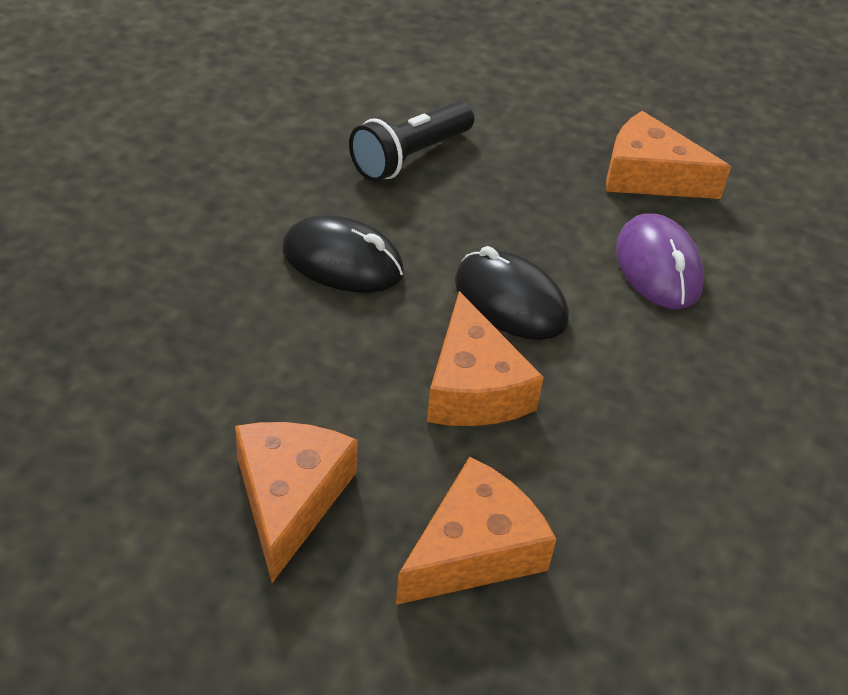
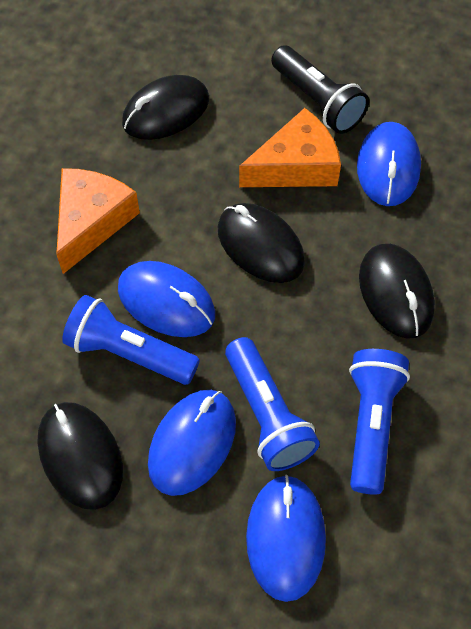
black mouse: [282,214,404,292] [455,246,569,340] = 2 -> [37,402,123,510] [122,75,209,140] [218,203,305,283] [359,244,435,339] = 4
blue flashlight: none = 0 -> [62,295,200,385] [225,337,320,471] [349,349,410,495] = 3
blue mouse: none = 0 -> [118,261,215,337] [148,390,236,496] [246,474,326,602] [357,122,421,206] = 4
orange cheese: [235,422,358,583] [396,457,556,605] [427,291,544,426] [606,111,731,199] = 4 -> [56,168,140,274] [239,108,341,187] = 2
purple mouse: [616,214,704,309] = 1 -> none = 0

